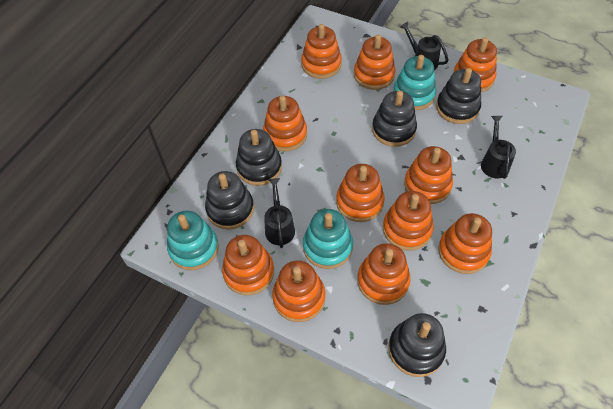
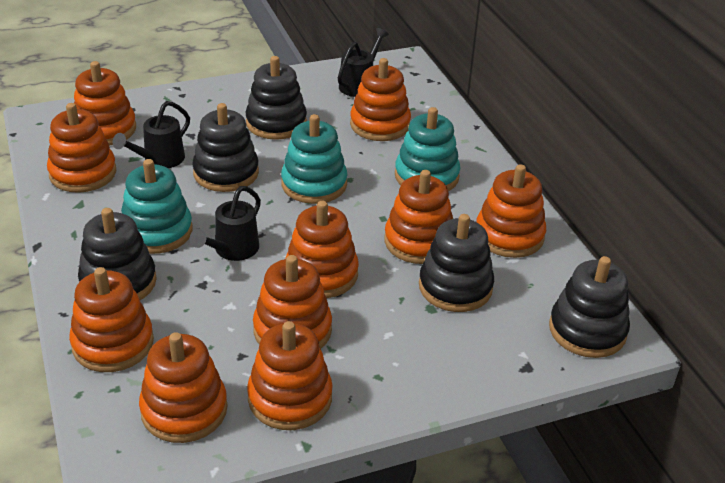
orange stacking toy: [222,235,274,295] [263,96,307,151] [272,260,326,322] [301,24,342,79] [336,164,385,222] [354,35,395,90] [357,243,411,305] [383,191,434,251] [404,146,453,204] [438,213,492,274] [453,37,497,92] = 11 -> [47,103,116,193] [69,267,154,372] [74,61,136,146] [139,332,227,443] [247,321,333,430] [253,255,332,349] [285,201,359,298] [350,58,411,141] [384,170,453,264] [476,164,546,258] = 10

